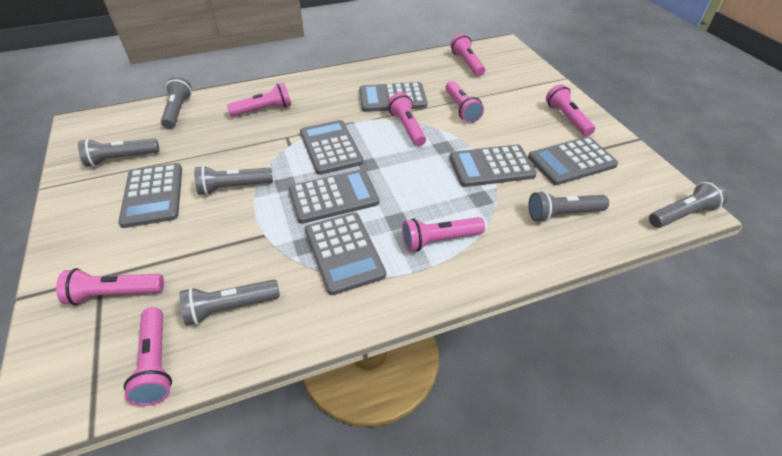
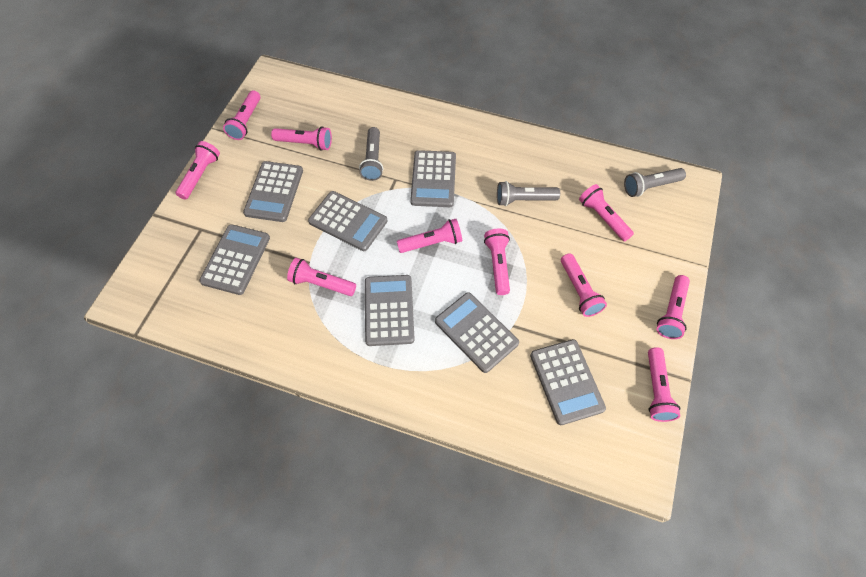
grey flashlight: [78,138,159,167] [161,77,192,129] [179,280,280,326] [194,165,273,195] [528,191,609,222] [649,180,728,228] = 6 -> [359,127,383,181] [497,181,560,206] [624,168,686,197] = 3
pink flashlight: [56,268,164,305] [124,307,172,406] [227,83,291,117] [388,93,426,146] [402,217,485,252] [445,81,484,123] [450,34,485,76] [546,84,595,136] = 8 -> [176,141,220,200] [223,90,261,140] [271,126,332,151] [287,258,356,296] [397,219,462,253] [484,229,510,295] [561,253,607,317] [579,184,634,242] [648,347,680,422] [657,275,690,339] = 10

